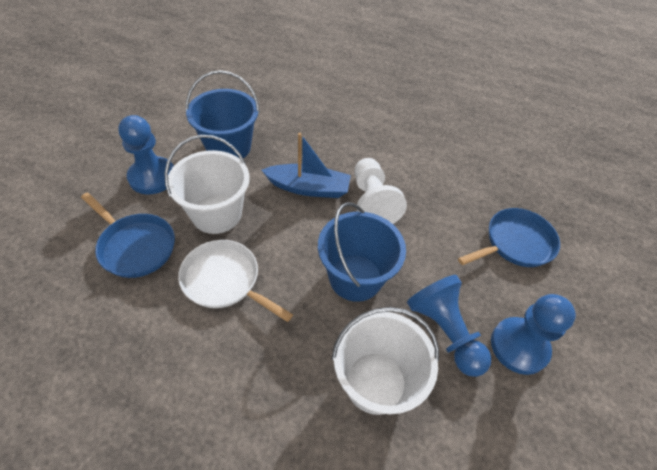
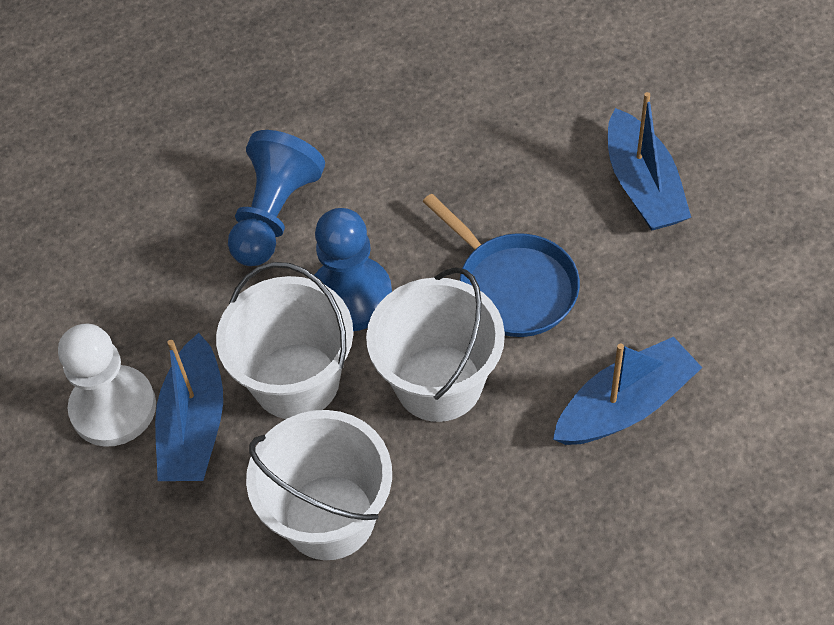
blue boat: [262,133,351,198] = 1 -> [155,333,223,481] [553,337,702,445] [608,92,691,231] = 3
blue bucket: [185,70,260,158] [318,202,406,302] = 2 -> none = 0
blue pan: [81,193,175,278] [458,208,560,267] = 2 -> [423,194,580,337] = 1
blue pawn: [118,115,174,194] [407,275,491,377] [491,294,576,375] = 3 -> [228,130,325,266] [315,208,392,331] = 2
white bucket: [164,135,250,234] [332,307,439,415] = 2 -> [216,262,353,419] [246,410,392,560] [366,267,505,422] = 3
white pan: [178,240,293,322] = 1 -> none = 0

